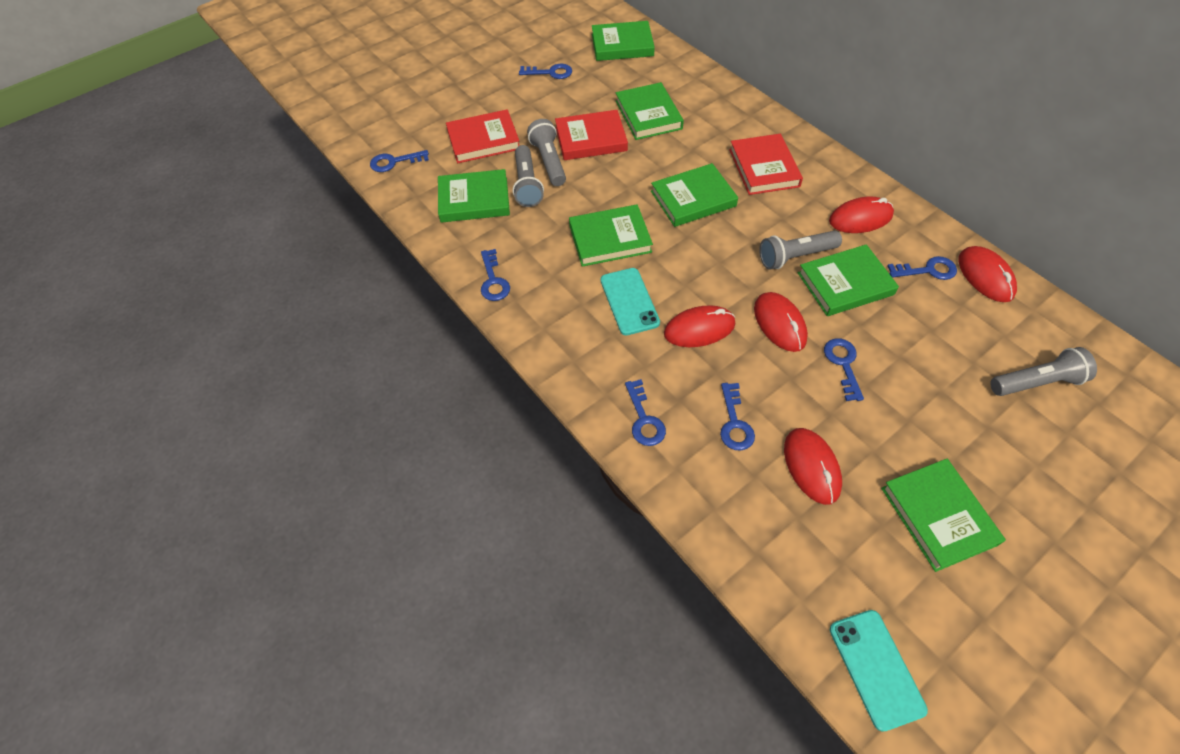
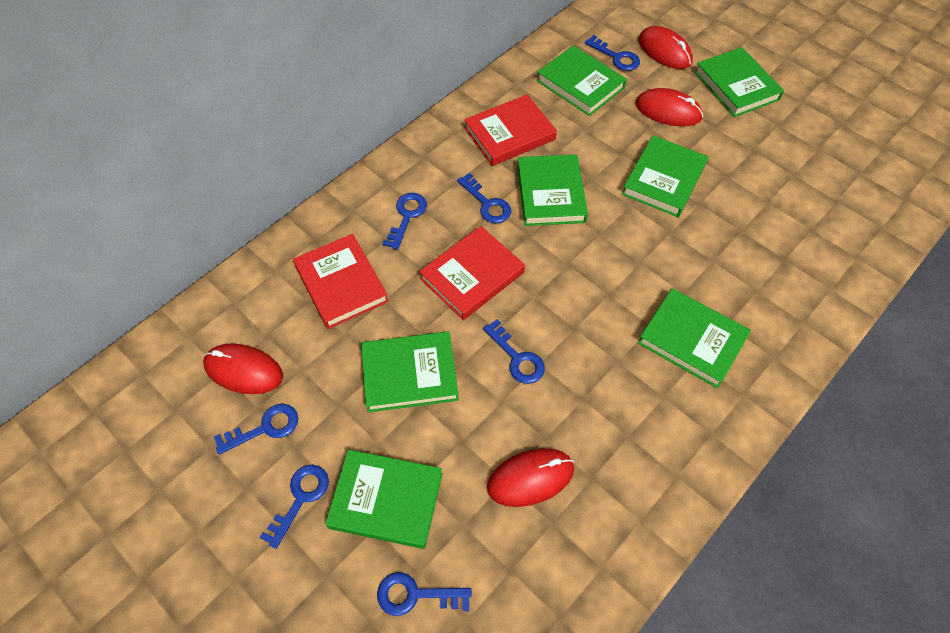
grey flashlight: [513,145,544,207] [527,119,566,186] [759,231,842,270] [990,347,1097,396] = 4 -> none = 0
red mouse: [664,305,735,347] [754,292,808,352] [784,428,842,505] [829,196,894,233] [958,246,1017,302] = 5 -> [203,343,283,394] [487,448,574,507] [636,88,703,126] [638,26,693,69] = 4
turquoise phone: [601,268,660,335] [830,610,928,732] = 2 -> none = 0

